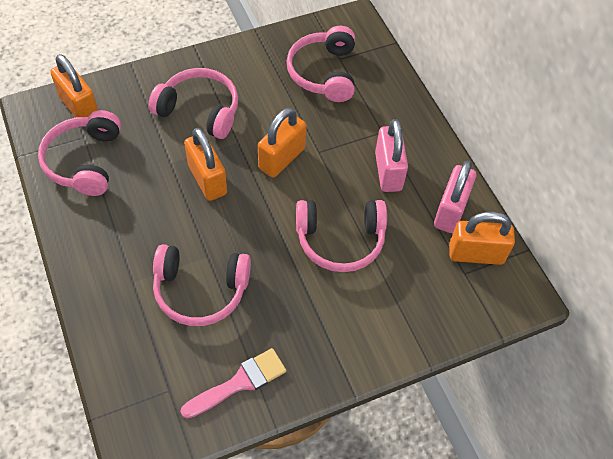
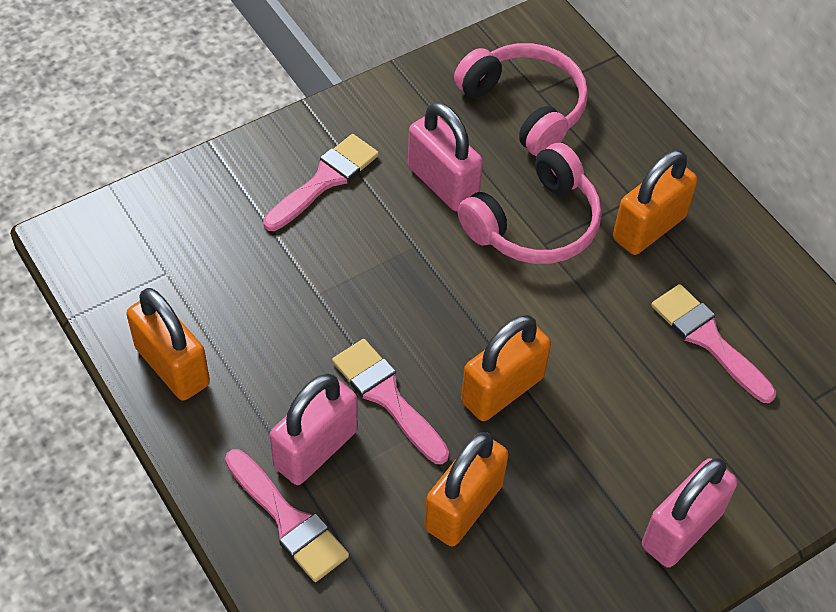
pink brush: [180,348,286,419] = 1 -> [225,449,349,582] [263,134,379,231] [332,339,449,464] [651,284,776,403] = 4
pink headphones: [38,110,121,196] [148,68,238,139] [153,244,251,326] [287,26,355,102] [296,200,387,272] = 5 -> [454,43,588,156] [457,143,602,264] = 2
pink padlock: [375,119,408,192] [434,160,476,233] = 2 -> [270,374,358,485] [408,102,483,211] [642,458,738,568] = 3

